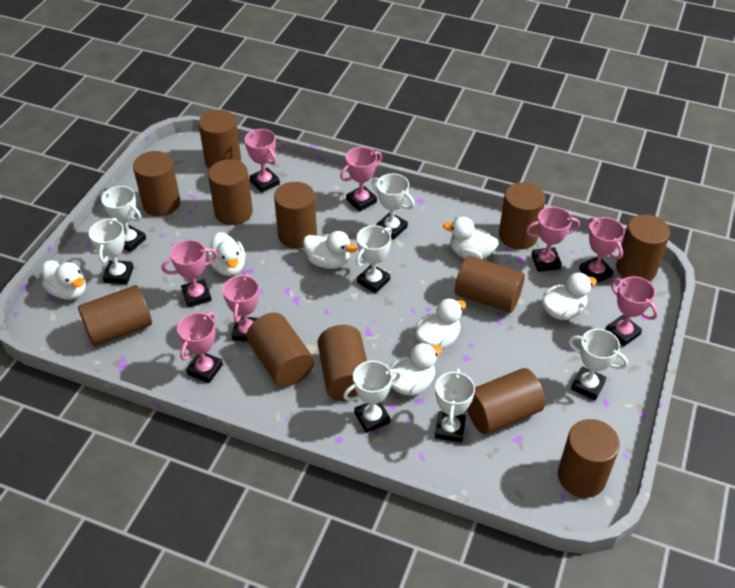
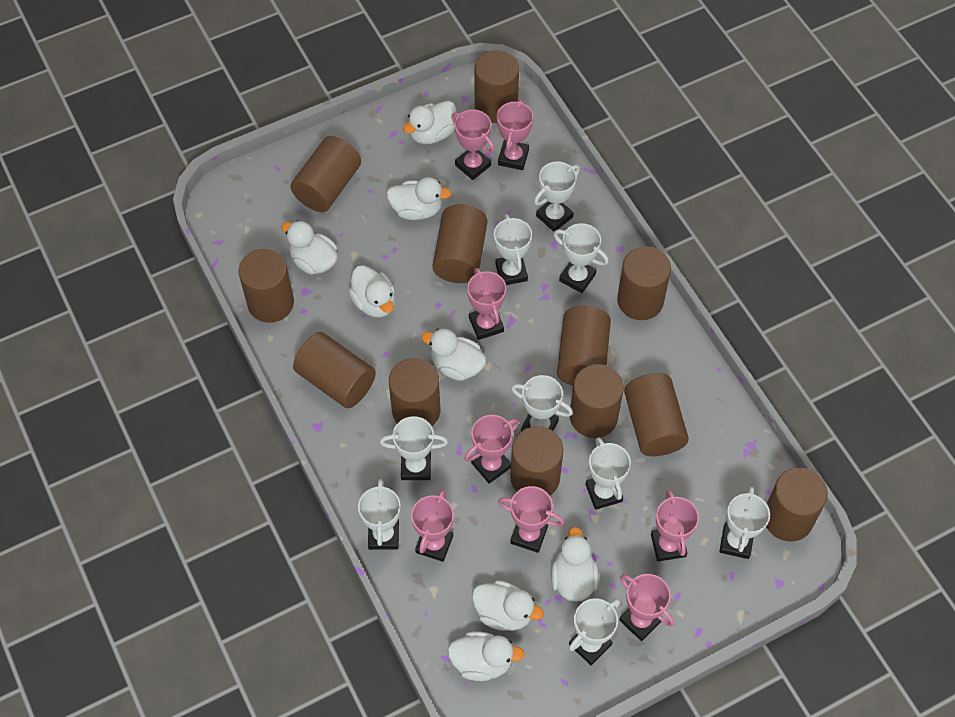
white duck: [42,260,86,300] [207,232,246,276] [303,231,357,269] [389,343,442,396] [415,298,466,349] [443,217,499,260] [542,273,597,320] = 7 -> [281,220,338,275] [348,265,395,318] [386,177,451,220] [403,101,456,144] [421,329,486,381] [448,631,525,681] [472,580,544,631] [551,527,599,602] = 8
white trophy: [89,218,134,284] [100,186,146,252] [343,361,401,433] [356,225,392,293] [371,174,414,239] [435,369,475,442] [569,329,628,400] = 7 -> [358,479,401,550] [380,416,448,480] [494,214,532,285] [511,375,573,431] [534,161,580,232] [554,223,609,293] [569,599,620,665] [586,437,631,510] [719,487,770,559] = 9

